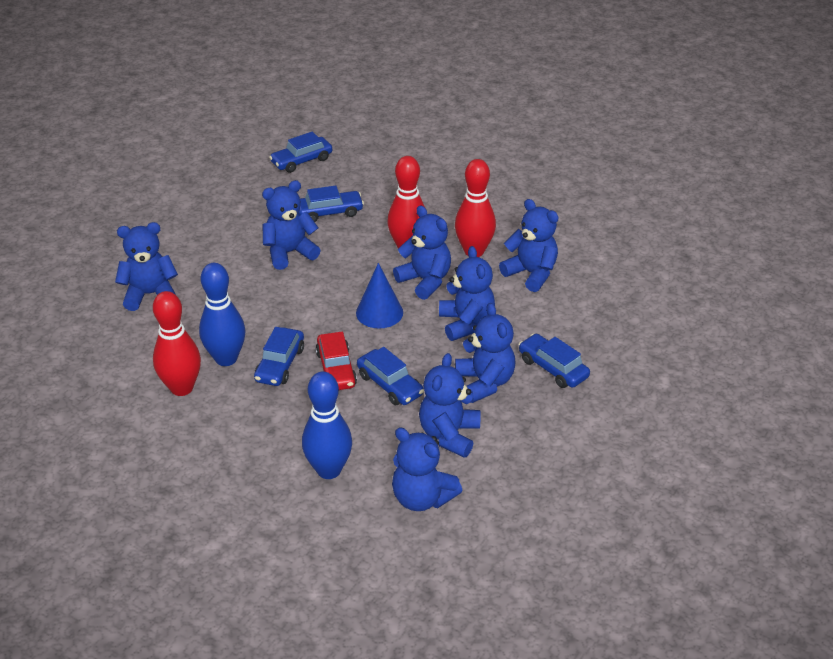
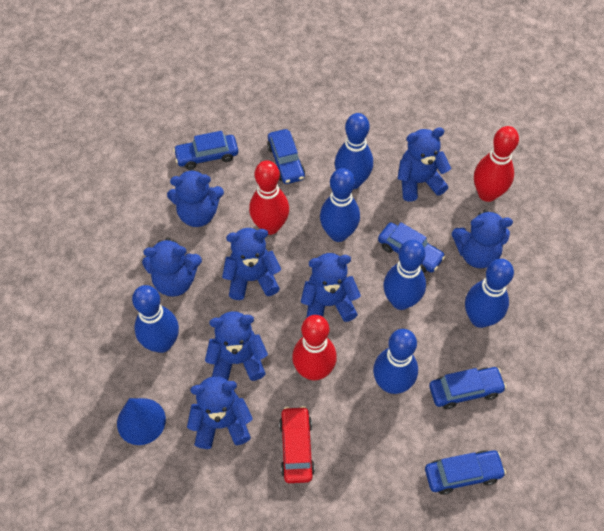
blue bowling pin: [199,263,245,366] [302,371,352,479] = 2 -> [132,285,179,353] [320,168,360,242] [335,113,373,189] [373,329,418,394] [384,240,426,310] [465,259,514,328] = 6

